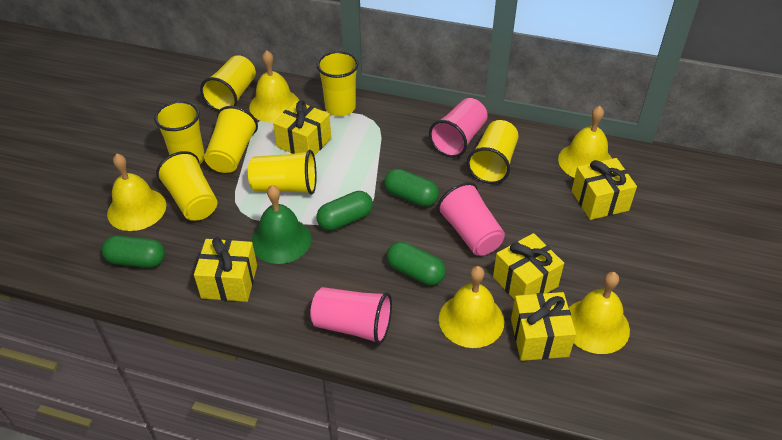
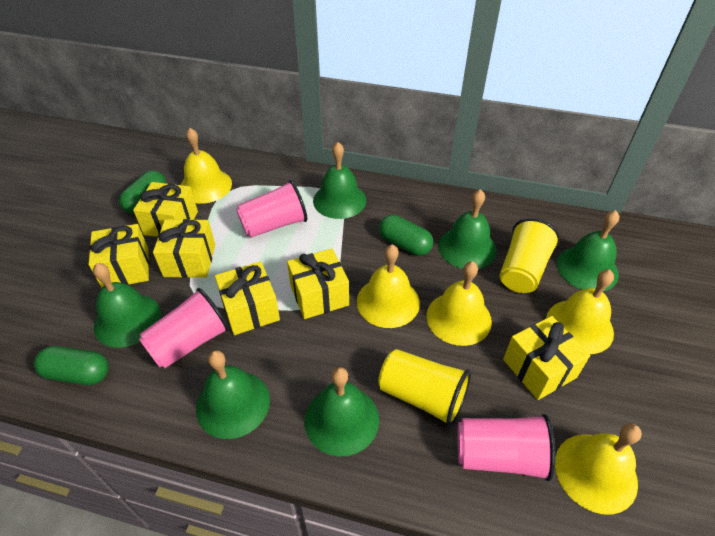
green bell: [251,185,311,264] = 1 -> [93,263,161,348] [196,350,270,439] [305,367,379,457] [313,142,366,219] [438,189,497,269] [557,210,619,291] = 6
green capsule: [102,236,165,268] [317,191,373,231] [384,169,439,207] [387,242,446,285] = 4 -> [34,346,109,385] [119,170,166,214] [379,215,433,256] = 3
yellow cup: [154,101,205,165] [156,151,218,221] [200,55,256,111] [204,106,258,173] [248,150,317,195] [317,51,359,116] [467,120,519,184] = 7 -> [378,349,471,427] [500,218,560,293] = 2
yellow gift: [194,237,257,302] [273,100,331,156] [493,233,564,300] [511,292,576,361] [572,158,637,220] = 5 -> [89,224,149,288] [133,182,198,237] [153,219,215,278] [215,261,280,335] [287,248,349,319] [503,316,590,400] = 6

